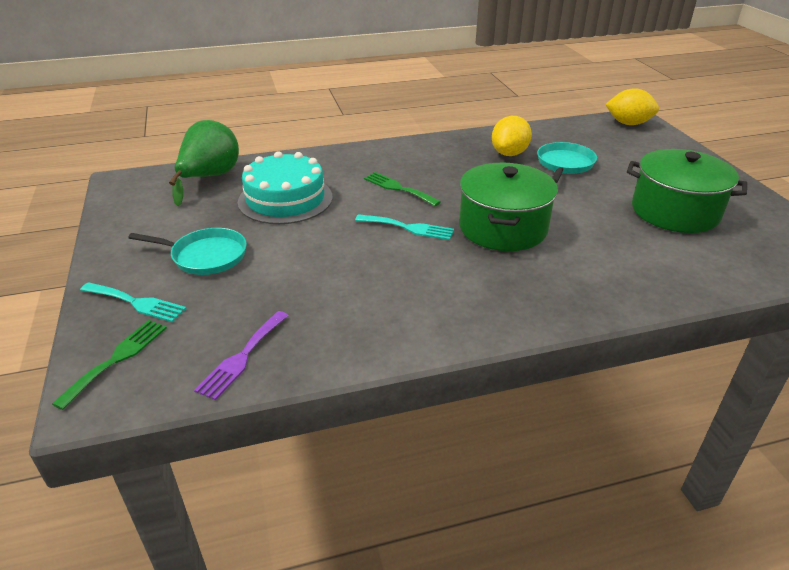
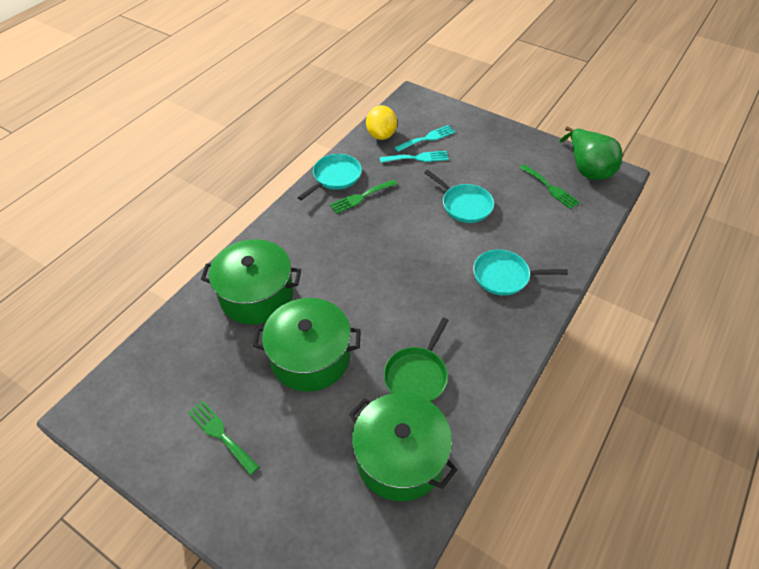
green fork: [52,320,167,410] [364,172,441,206] = 2 -> [188,400,259,475] [329,179,397,214] [520,164,580,209] = 3
green pan: none = 0 -> [384,318,449,402] = 1
green pot: [459,162,558,251] [627,149,747,233] = 2 -> [201,239,301,324] [253,298,361,392] [349,393,457,501] = 3
purple fork: [194,311,289,400] = 1 -> none = 0
turquoise cake: [238,151,333,224] = 1 -> none = 0
turquoise pan: [128,228,247,275] [537,142,597,183] = 2 -> [297,154,362,200] [424,170,494,223] [473,249,568,296] = 3
yellow lemon: [492,116,532,156] [605,88,659,125] = 2 -> [366,105,397,140] = 1

